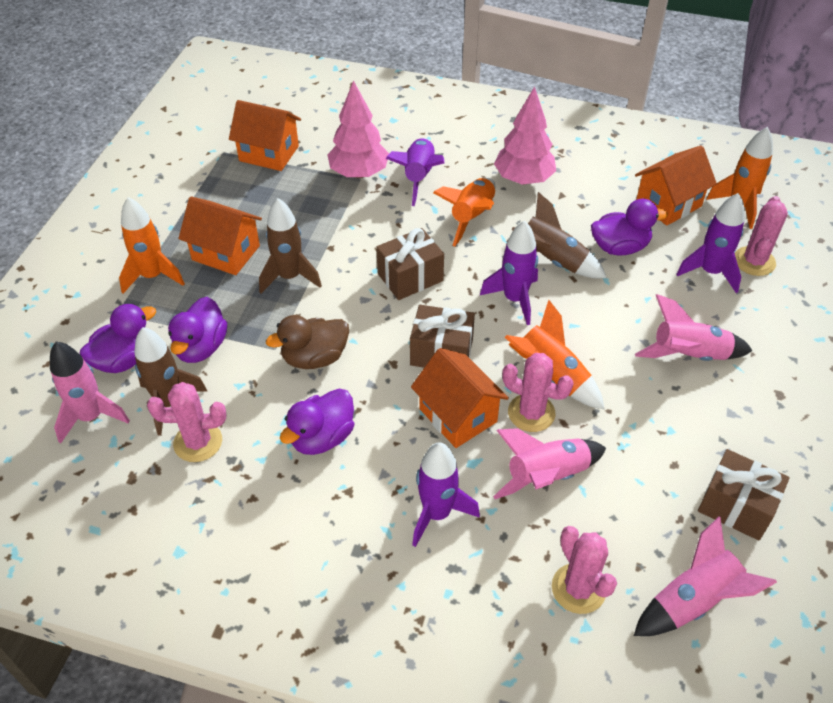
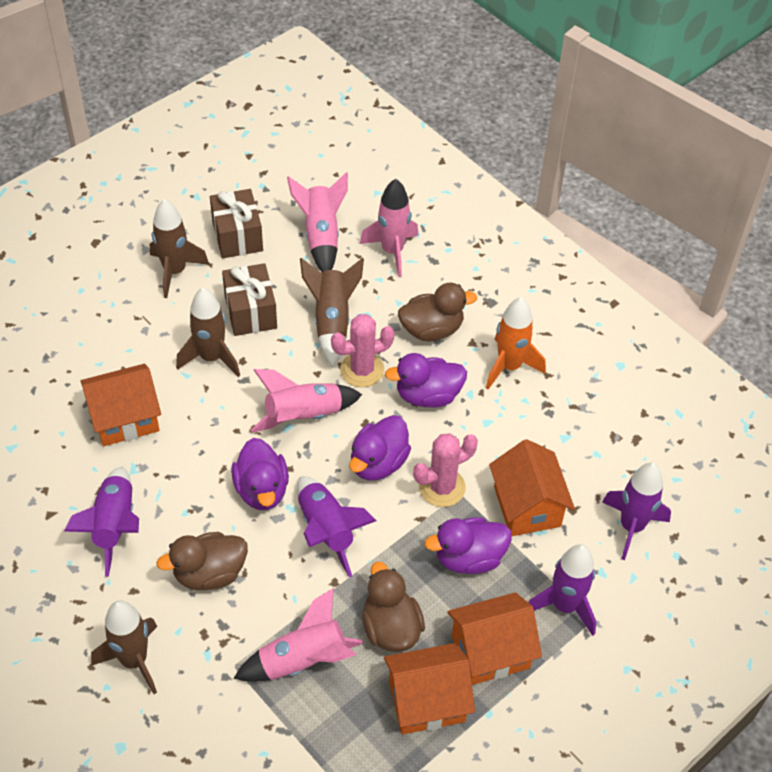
brown duck: [266,315,349,369] = 1 -> [156,532,248,590] [362,562,425,652] [398,283,477,341] = 3
brown gift: [376,228,444,300] [410,305,475,368] [698,449,790,540] = 3 -> [210,189,263,258] [222,263,277,336] = 2
brown rocket: [134,327,207,436] [259,198,322,293] [506,192,607,278] = 3 -> [91,600,157,694] [150,199,209,298] [176,288,240,377] [300,258,364,367] = 4
orange rocket: [119,197,185,293] [433,178,496,247] [505,300,604,409] [706,127,773,229] = 4 -> [486,297,546,389] = 1
pink cactus: [147,382,226,462] [502,353,574,432] [552,526,617,614] [735,196,788,276] = 4 -> [331,314,395,387] [413,433,478,507] = 2
pink tree: [327,80,389,178] [494,86,556,184] = 2 -> none = 0

